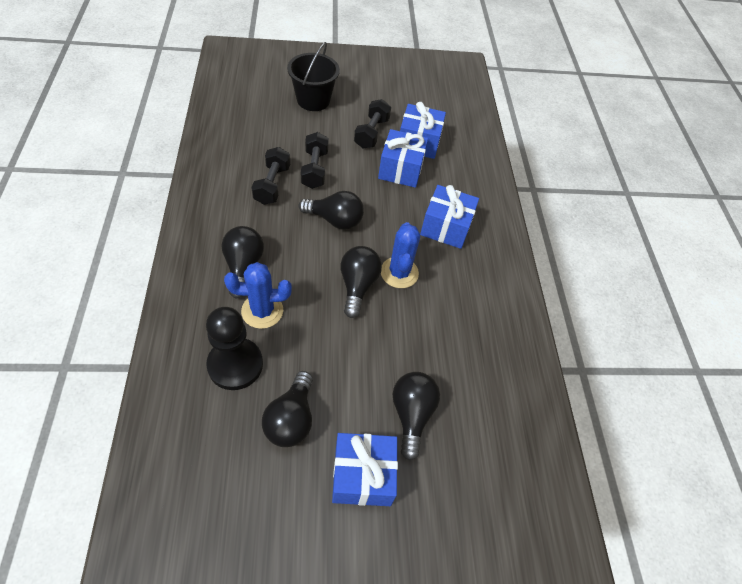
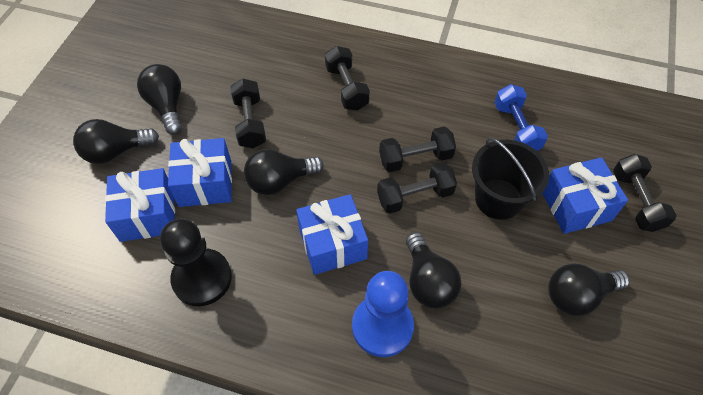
black dumbbell: [251,147,290,205] [301,132,329,189] [354,99,391,149] = 3 -> [230,79,266,148] [325,46,370,110] [377,162,457,213] [379,127,456,172] [613,154,677,232] = 5
blue cactus: [224,262,292,329] [381,222,420,288] = 2 -> none = 0
blue dumbbell: none = 0 -> [494,84,548,151] = 1
blue pawn: none = 0 -> [352,271,414,357] = 1

